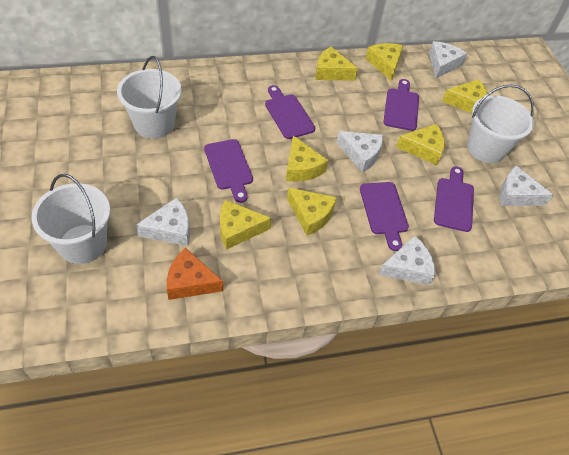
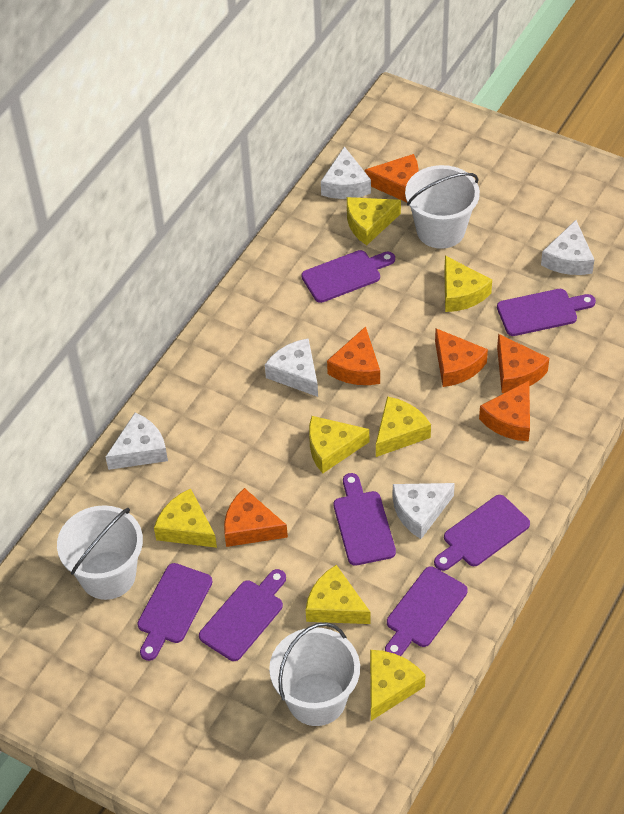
orange cheese: [167,248,223,300] = 1 -> [224,488,288,547] [327,326,380,385] [365,154,418,202] [435,328,488,387] [479,381,530,442] [497,334,549,393] = 6
purple cutting board: [204,139,253,203] [265,85,315,139] [360,182,409,251] [383,79,419,131] [434,166,474,232] = 5 -> [137,563,212,661] [199,569,286,661] [301,250,395,303] [334,473,396,566] [385,566,468,656] [434,495,530,571] [497,289,596,336] = 7

